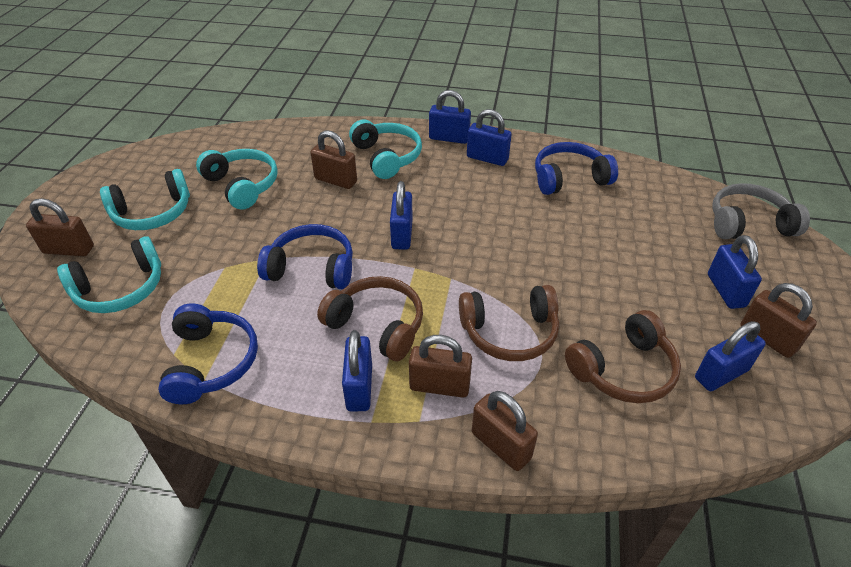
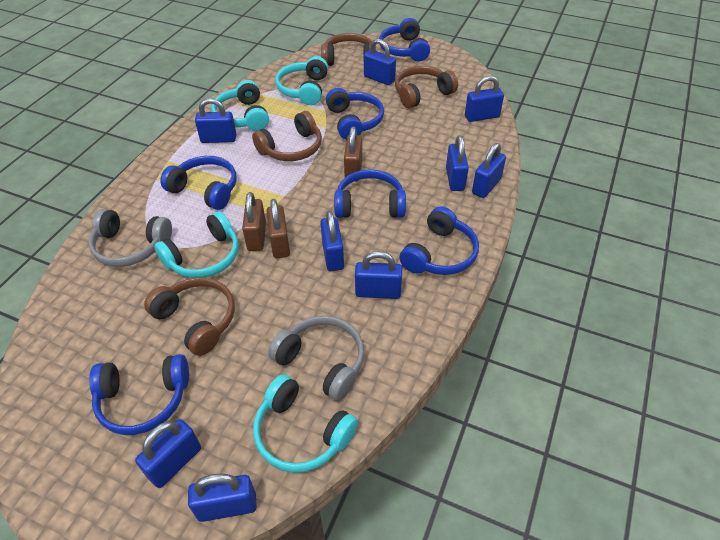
blue headphones: [158,304,258,404] [257,224,353,290] [535,142,618,195] = 3 -> [89,354,189,435] [160,156,237,210] [326,88,384,140] [334,169,406,218] [379,18,430,61] [399,207,479,275] = 6
blue padlock: [342,330,372,411] [390,181,413,250] [429,90,471,144] [467,109,512,166] [695,321,766,391] [708,235,762,309] = 6 -> [135,419,201,488] [188,474,257,522] [195,98,236,143] [320,211,344,271] [355,251,402,299] [364,39,396,85] [446,135,469,191] [465,76,504,122] [472,143,506,198] = 9
brown headphones: [317,276,423,361] [459,285,559,361] [565,310,681,403] = 3 -> [144,277,235,356] [252,111,322,161] [321,33,376,66] [395,66,458,108] = 4
brown padlock: [26,198,94,256] [310,130,357,189] [409,335,472,398] [472,391,538,471] [741,283,817,358] = 5 -> [242,192,266,251] [267,199,290,258] [344,126,362,182] = 3
grey headphones: [712,183,810,239] = 1 -> [88,209,172,267] [268,316,364,401] = 2

